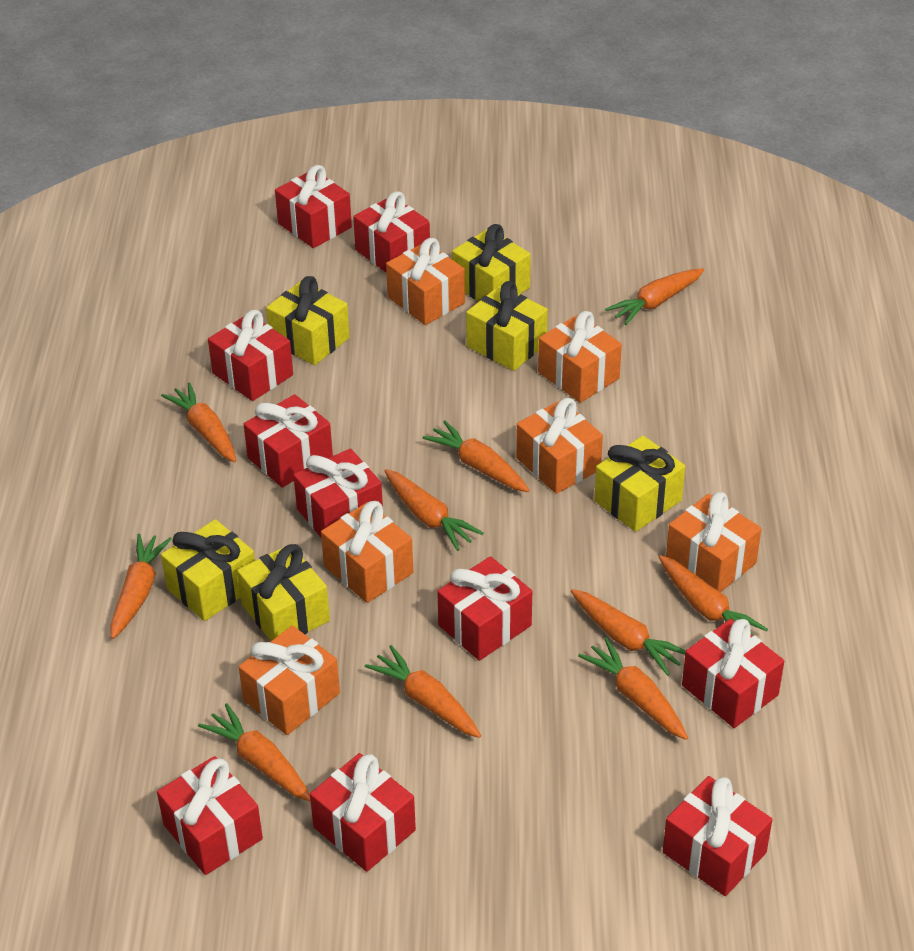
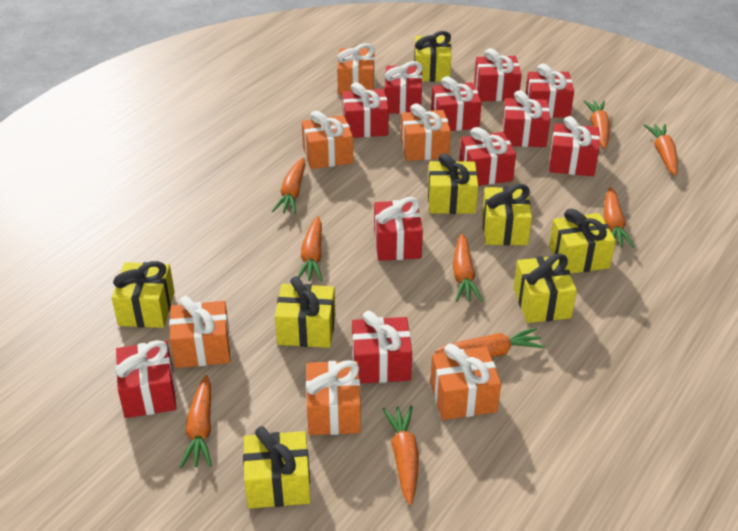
orange carrot: [110,533,172,639] [161,382,236,462] [198,703,310,801] [365,645,481,738] [384,469,483,551] [423,420,530,492] [571,589,685,676] [578,637,688,740] [605,268,704,325] [659,555,768,636] = 10 -> [180,375,212,468] [272,158,305,214] [298,216,323,282] [382,405,419,505] [435,328,545,357] [453,234,483,302] [584,100,610,149] [604,187,634,248] [644,124,678,176] = 9
red gift: [157,756,263,875] [208,310,293,401] [244,394,333,488] [275,165,352,248] [293,448,383,537] [310,753,416,872] [353,191,430,272] [437,556,532,661] [663,776,772,896] [682,619,784,728] = 10 -> [115,340,176,418] [342,82,389,138] [352,311,412,383] [374,197,423,261] [385,61,423,114] [431,76,482,131] [459,127,516,186] [474,48,522,101] [502,90,550,147] [525,63,574,118] [549,116,600,176] = 11
yellow gift: [161,519,255,621] [237,544,330,641] [266,276,350,365] [452,224,531,302] [466,281,548,371] [594,436,685,532] = 6 -> [112,261,175,328] [243,426,311,509] [275,276,335,348] [414,31,451,82] [428,153,478,214] [482,184,532,245] [514,253,577,323] [549,209,616,274] = 8

